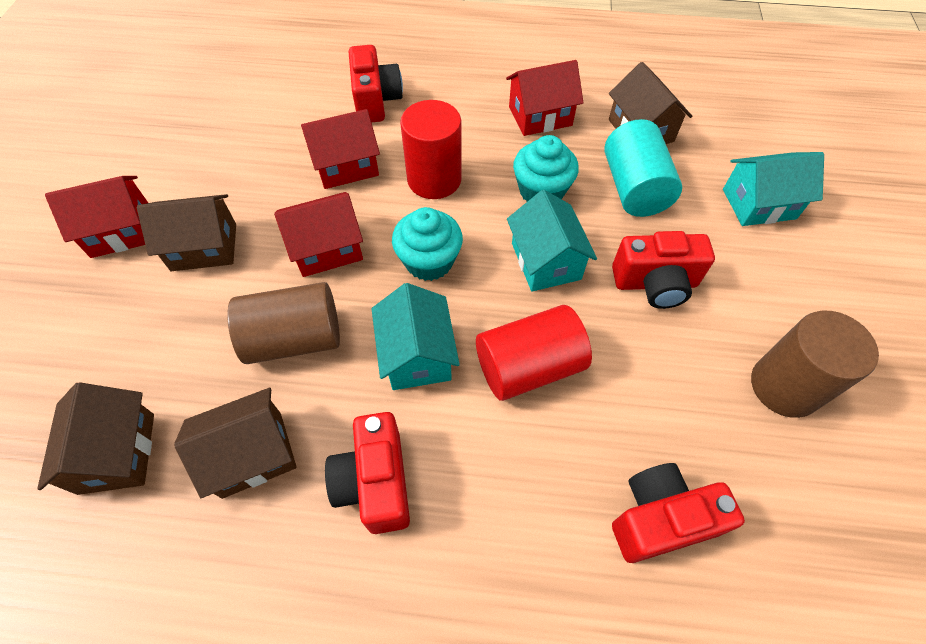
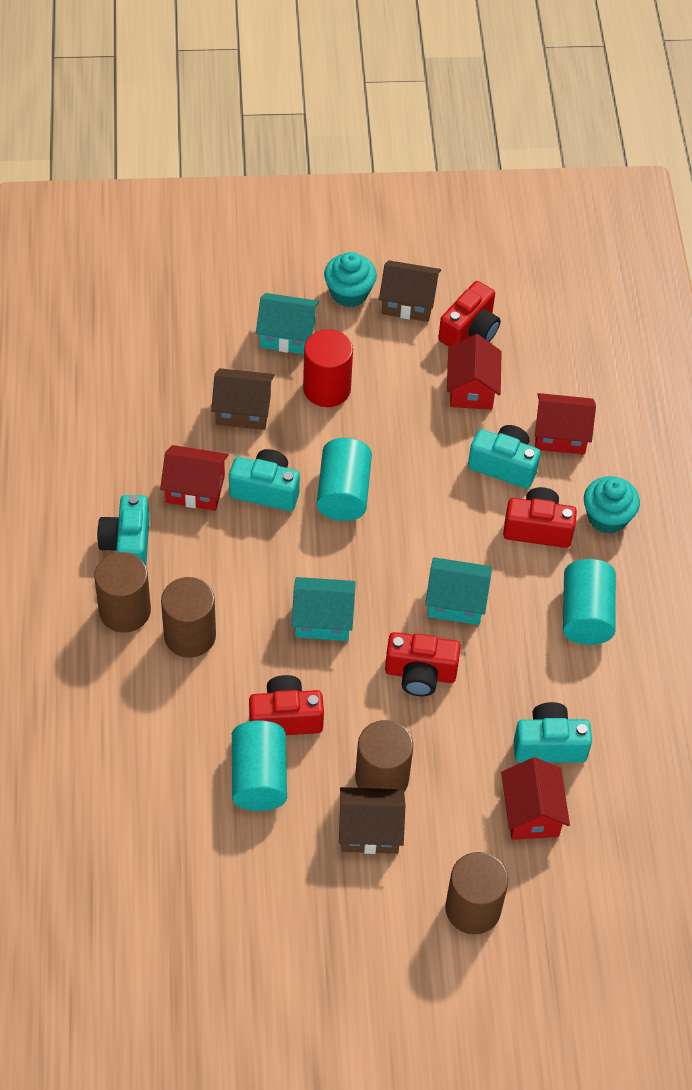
brown cylinder: [227,282,340,364] [751,311,879,418] = 2 -> [94,552,151,633] [161,577,216,658] [355,720,413,791] [445,852,508,934] = 4
brown house: [37,382,154,495] [137,194,236,271] [174,388,297,499] [609,62,692,144] = 4 -> [211,368,275,430] [339,787,405,854] [379,260,441,322] = 3
red cylinder: [400,100,462,199] [476,305,592,401] = 2 -> [303,329,353,407] = 1
turquoise camera: none = 0 -> [97,495,149,566] [229,449,300,511] [468,425,541,489] [514,702,592,763] = 4
turquoise cylinder: [604,119,682,217] = 1 -> [232,720,287,811] [317,438,372,521] [563,559,616,645] = 3

